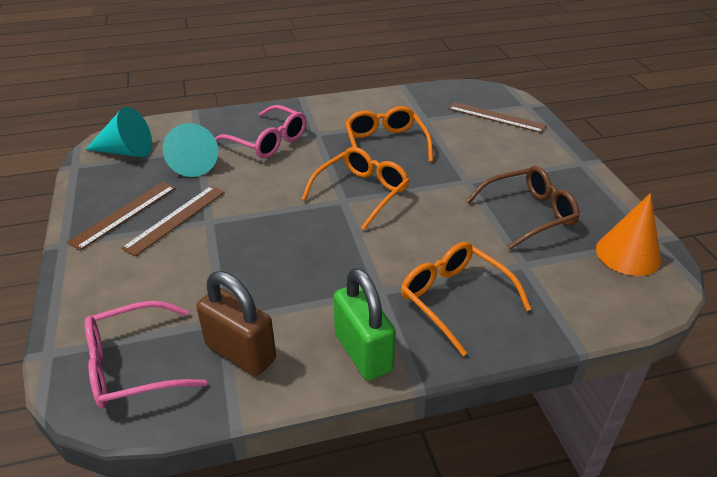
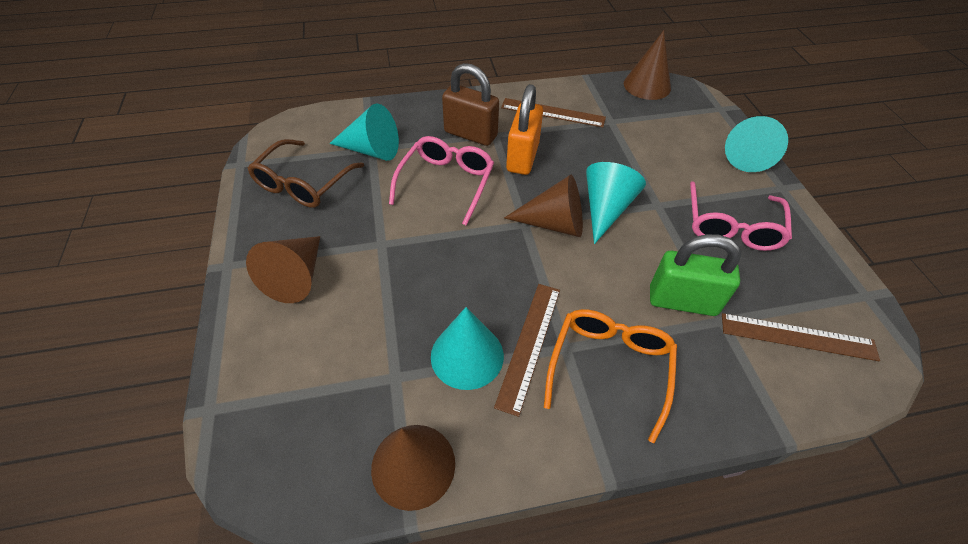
brown cone: none = 0 -> [246,236,320,303] [371,425,455,511] [504,175,583,237] [624,30,671,100] = 4
orange cone: [596,193,661,276] = 1 -> none = 0
orange glasses: [301,147,409,230] [345,106,433,162] [401,242,531,356] = 3 -> [544,309,677,443] = 1
orange padlock: none = 0 -> [506,84,543,175] = 1
turquoise cone: [85,107,152,157] [163,123,218,177] = 2 -> [329,103,399,161] [431,307,504,390] [586,162,646,244] [725,116,788,172] = 4

